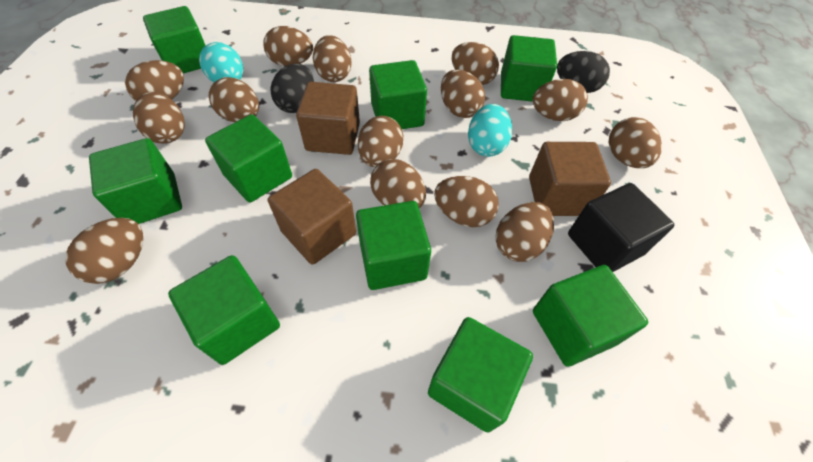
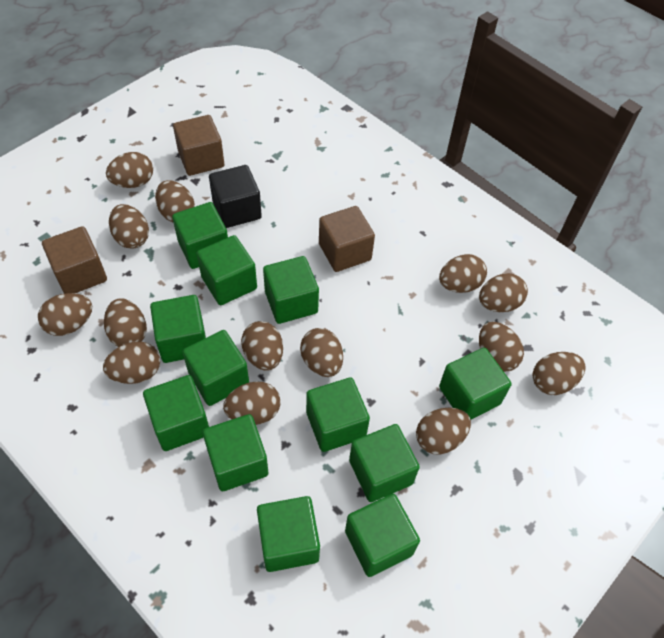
black egg: [271,63,314,113] [557,51,610,93] = 2 -> none = 0
green cube: [89,138,182,224] [143,6,206,73] [168,255,280,365] [205,114,292,202] [356,201,431,290] [369,60,427,129] [428,317,533,433] [501,35,557,102] [533,265,648,367] = 9 -> [143,375,209,451] [150,295,206,363] [172,202,228,269] [183,330,249,406] [196,235,257,305] [203,414,268,491] [257,496,320,572] [263,256,319,324] [306,377,370,452] [345,494,420,577] [349,424,420,502] [439,348,512,420] = 12
turquoise egg: [199,42,243,82] [468,104,512,157] = 2 -> none = 0

